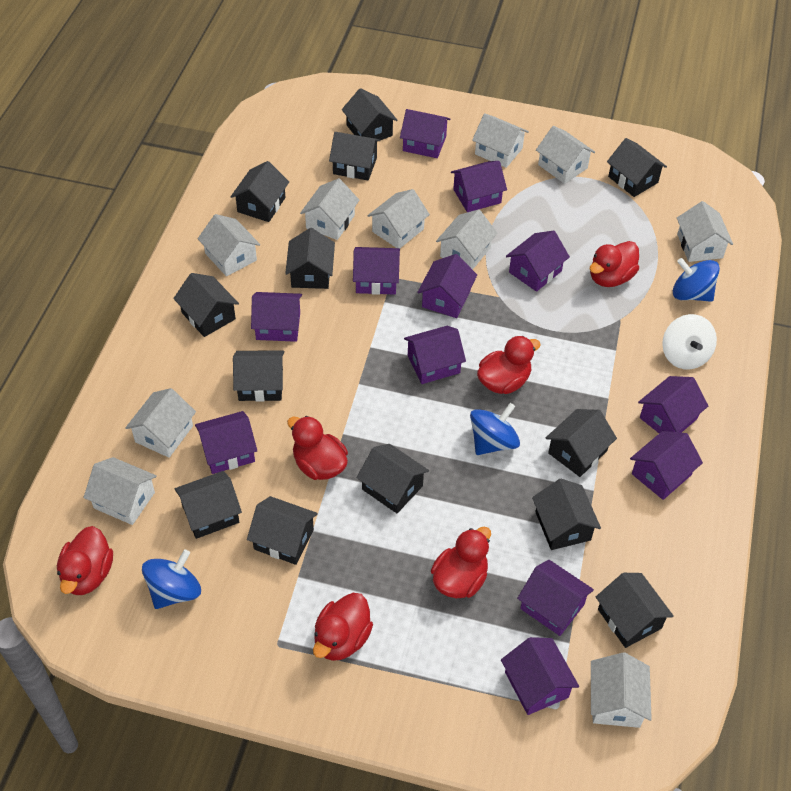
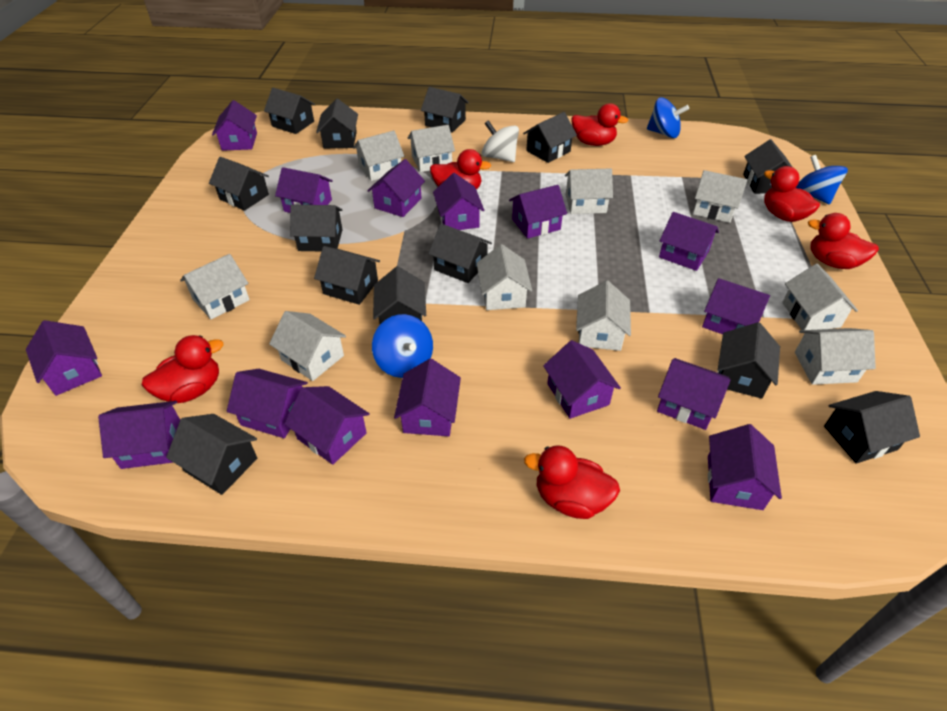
purple house: [195,411,257,474] [251,292,302,342] [353,247,400,295] [400,109,451,158] [404,326,466,384] [417,254,477,318] [451,161,507,212] [501,637,579,715] [506,231,570,292] [517,560,594,636] [630,431,703,500] [638,376,708,433] = 12 -> [26,320,102,396] [98,401,180,469] [212,100,257,151] [227,369,308,438] [275,167,333,213] [284,386,370,465] [367,159,425,217] [394,359,461,436] [433,173,484,230] [509,185,567,239] [543,340,621,419] [657,358,730,430] [659,212,719,271] [702,278,770,334] [708,424,782,510] = 15

